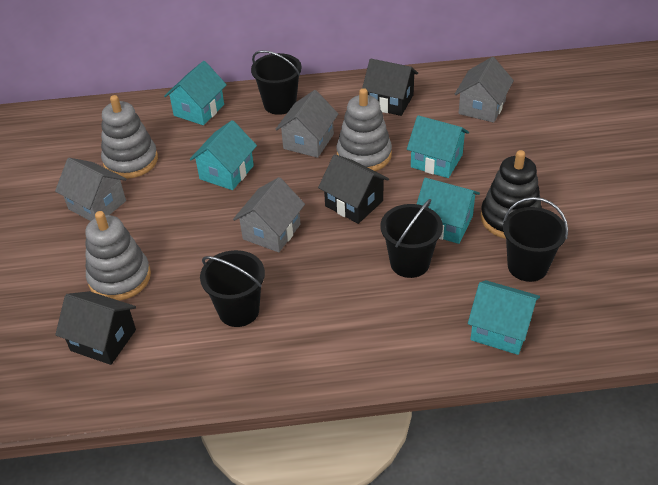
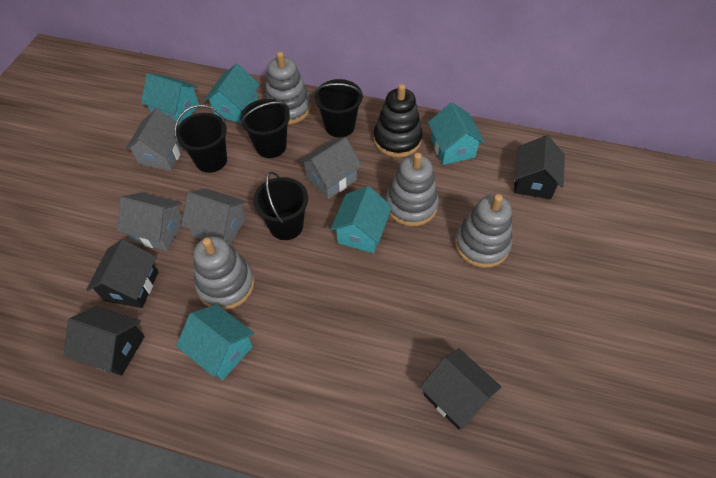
black house: [55,291,136,365] [318,154,389,224] [362,59,418,116] = 3 -> [64,306,145,376] [86,239,158,308] [420,349,501,430] [514,135,565,199] = 4
grey stacking toy: [85,211,151,301] [101,95,158,179] [336,88,392,171] = 3 -> [193,236,255,310] [264,52,311,124] [386,152,439,226] [455,194,512,268] = 4

